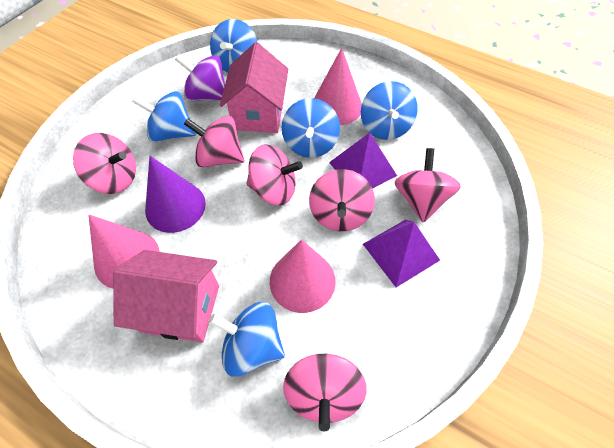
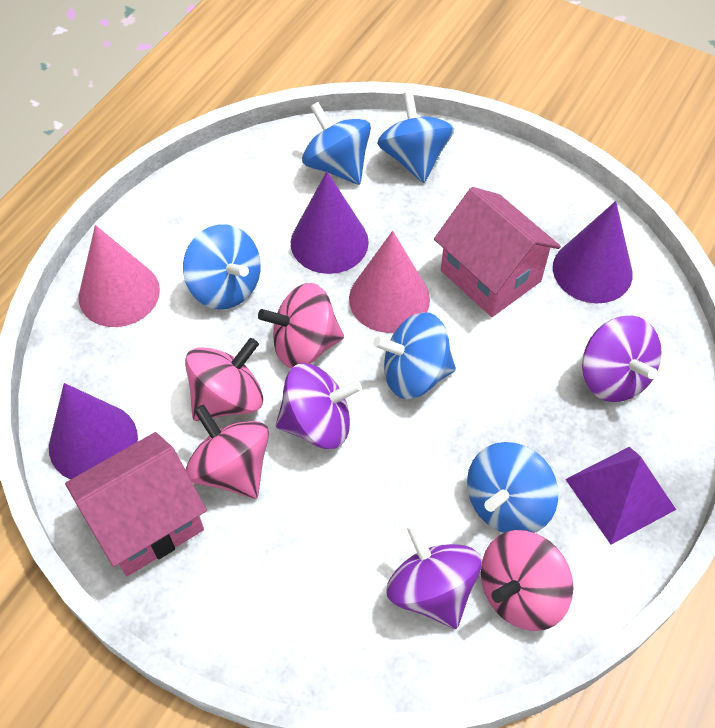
pink cone: [88,215,160,288] [270,239,336,313] [314,48,362,125] = 3 -> [78,225,160,327] [349,231,430,333] = 2
pink spinning top: [73,133,136,194] [184,116,244,167] [246,144,303,206] [283,354,367,431] [309,169,375,231] [395,148,461,223] = 6 -> [185,338,263,421] [186,404,269,499] [258,283,344,369] [481,530,573,631] = 4
purple cone: [145,156,206,233] = 1 -> [49,383,138,480] [291,171,369,274] [553,201,633,303] = 3
purple pyramid: [329,133,397,189] [363,220,440,287] = 2 -> [565,447,676,545] = 1
purple spinning top: [175,54,225,101] = 1 -> [276,363,362,449] [386,523,482,629] [582,316,662,402] = 3

